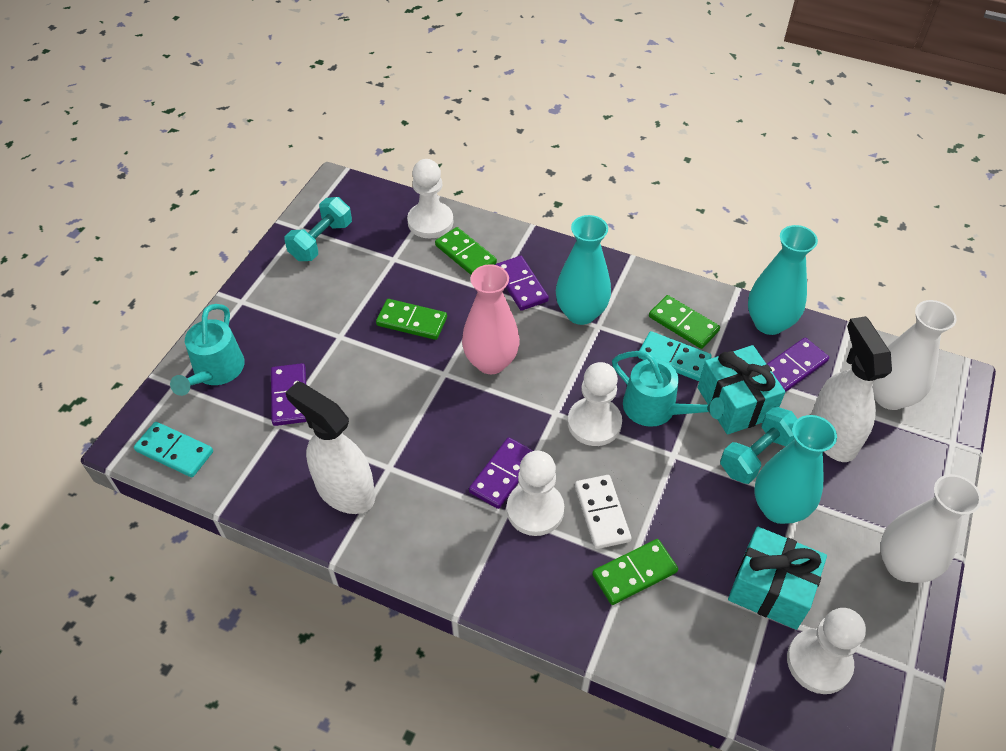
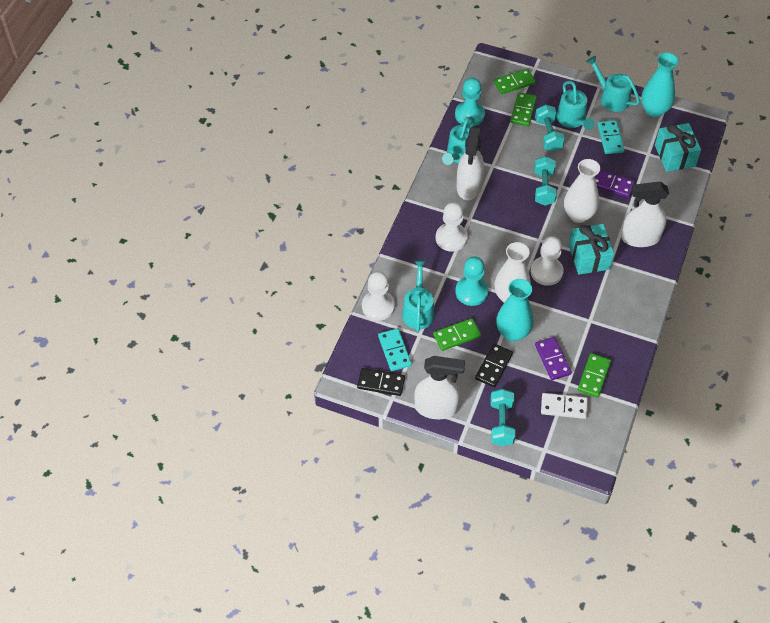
black domino: none = 0 -> [357,368,405,396] [475,344,513,387] = 2
pink vase: [462,264,520,374] = 1 -> none = 0
purple domino: [271,363,307,426] [469,437,534,509] [495,256,549,311] [767,338,829,392] = 4 -> [535,337,572,380] [595,170,635,197] = 2
turquoise dumbbell: [284,197,352,261] [720,407,797,484] = 2 -> [490,389,515,446] [534,156,557,206] [535,104,565,152] = 3
turquoise pawn: none = 0 -> [455,77,485,126] [455,256,489,306] = 2
turquoise vase: [556,215,611,325] [748,225,818,335] [754,415,837,524] = 3 -> [496,279,534,341] [641,53,679,117] = 2
turquoise watering can: [170,304,245,396] [612,351,724,427] = 2 -> [402,260,435,332] [442,117,475,165] [556,81,594,130] [586,56,640,112] = 4
white pawn: [407,159,453,238] [507,451,564,536] [568,362,622,446] [787,608,866,694] = 4 -> [362,271,395,321] [436,202,468,251] [531,236,564,286] = 3
white spray bottle: [285,381,375,514] [811,316,892,462] = 2 -> [414,356,465,419] [457,127,484,200] [621,182,669,247] = 3

